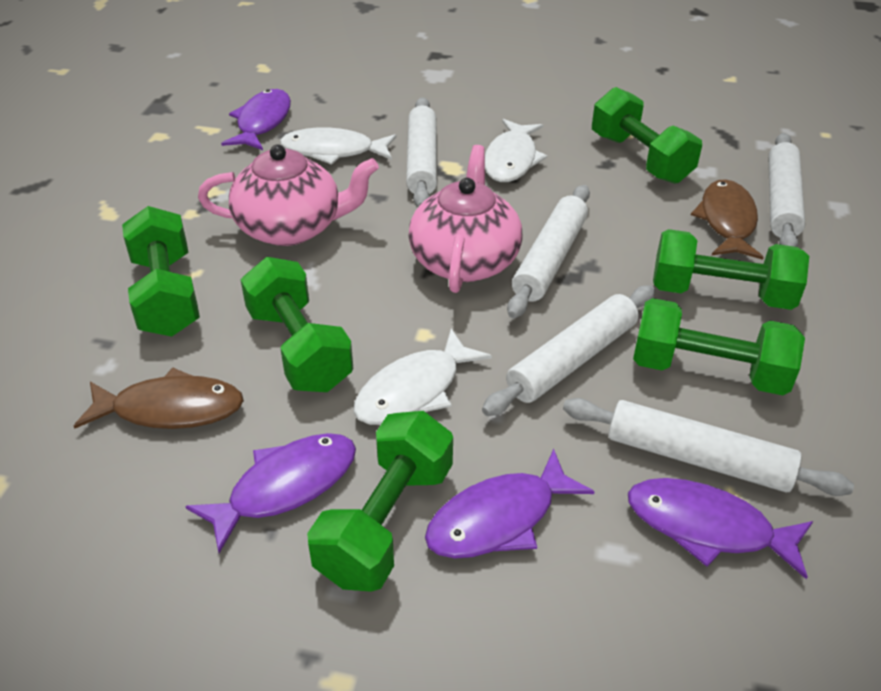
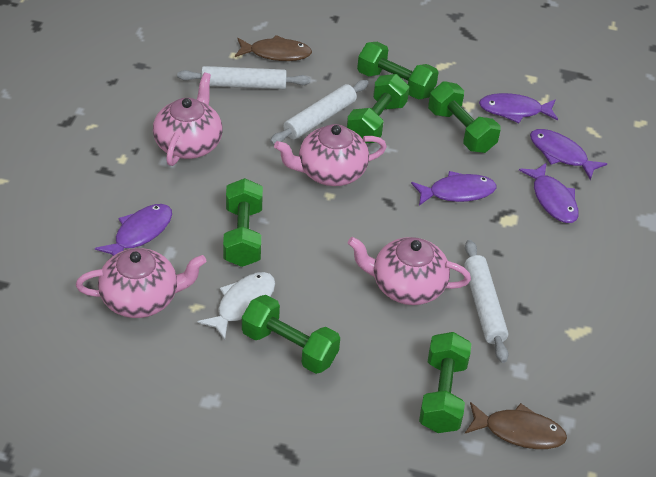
pink teapot: [198,144,379,246] [408,145,523,293] = 2 -> [76,248,207,318] [153,72,223,166] [274,124,387,186] [348,237,471,305] = 4
purple fish: [185,433,356,553] [221,89,291,150] [425,449,595,558] [628,478,813,579] = 4 -> [95,204,172,256] [411,171,496,206] [479,93,558,123] [519,163,579,223] [530,129,608,180] = 5
white fish: [280,127,396,165] [353,329,492,425] [485,119,547,182] = 3 -> [197,272,275,340] = 1
white rolling pin: [406,97,437,207] [482,285,655,416] [507,185,590,318] [563,398,854,496] [768,133,805,247] = 5 -> [177,66,310,89] [270,80,368,145] [464,240,509,363] = 3

